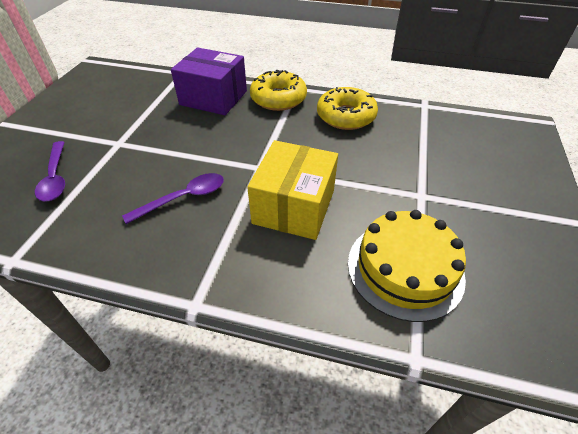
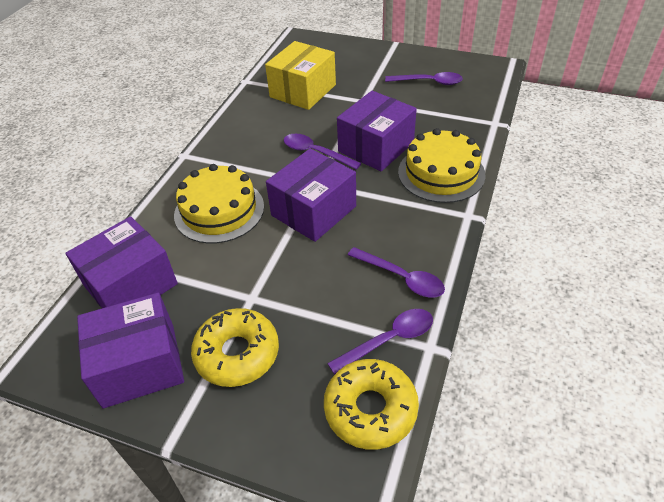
purple box: [171,48,247,115] = 1 -> [66,216,178,308] [77,293,184,408] [266,148,356,242] [337,91,417,171] = 4
purple spoon: [35,141,65,201] [122,173,224,224] = 2 -> [284,134,361,170] [327,309,433,375] [348,247,445,298] [385,72,463,85] = 4
yellow cake: [348,210,466,322] = 1 -> [174,164,264,243] [398,128,486,203] = 2

